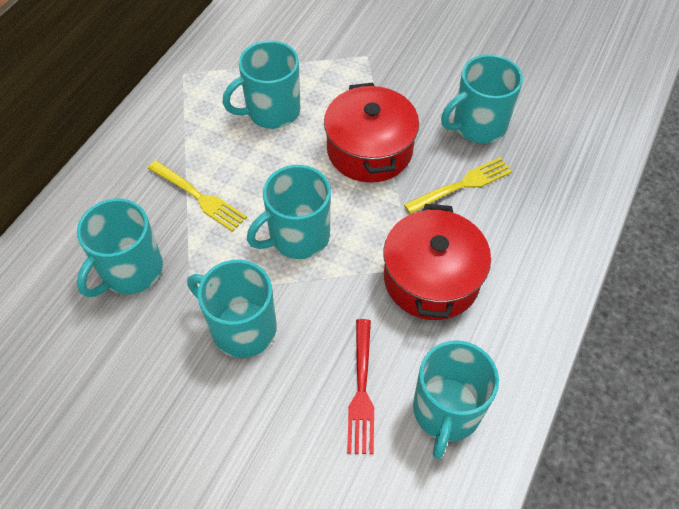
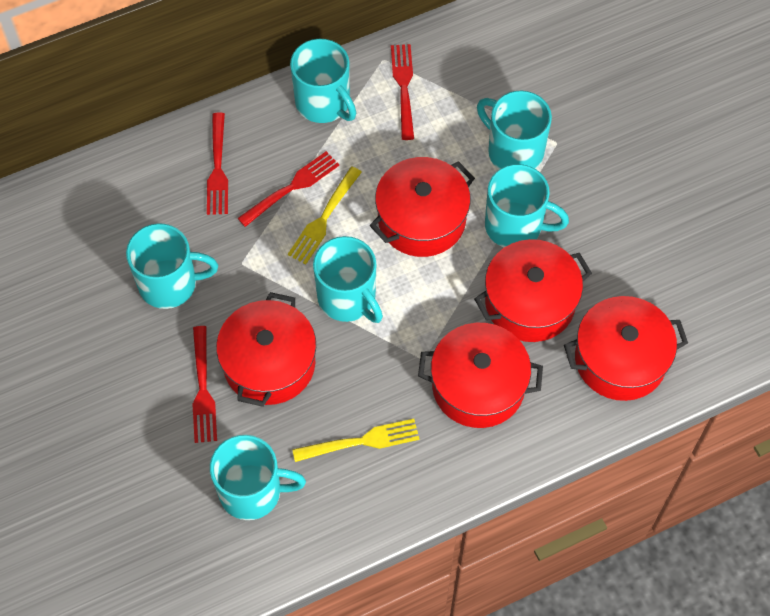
red fork: [347,319,374,454] = 1 -> [192,326,217,443] [207,113,228,215] [238,151,339,227] [391,44,414,140] = 4
red pot: [324,83,419,183] [383,204,491,320] = 2 -> [216,292,316,407] [370,157,475,257] [418,323,543,428] [474,239,592,342] [564,296,688,401] = 5

